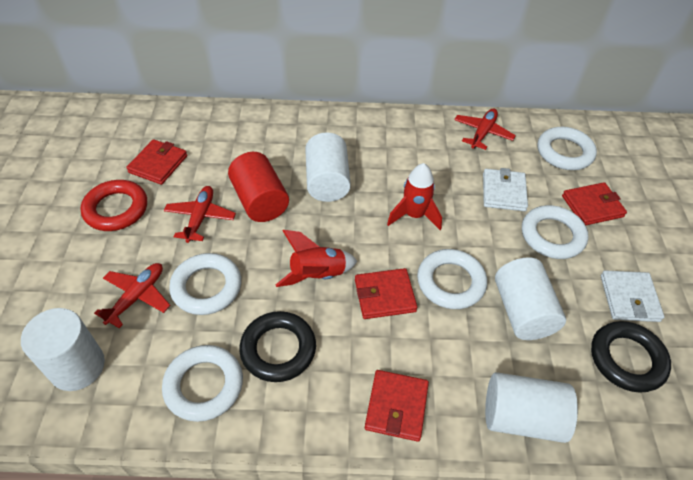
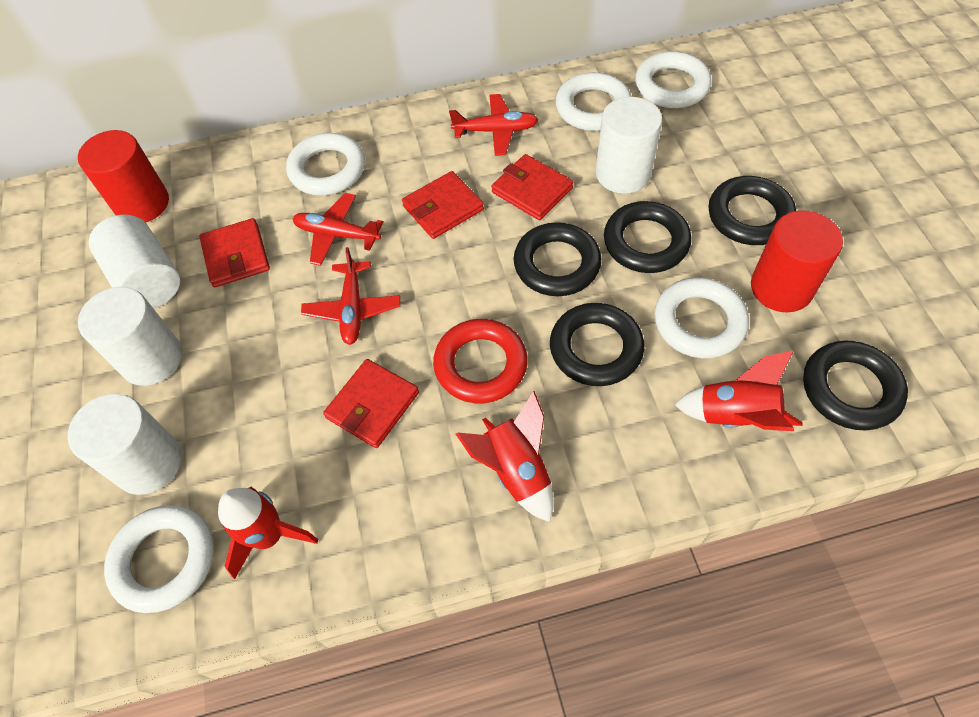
black ring: [239,311,316,382] [591,321,671,393] = 2 -> [514,222,601,296] [550,303,644,386] [604,201,691,273] [709,176,796,245] [803,340,908,431] = 5
red cylinder: [228,152,289,222] = 1 -> [78,130,169,222] [751,210,843,312] = 2
red rocket: [276,230,357,287] [387,163,442,230] = 2 -> [218,486,318,579] [456,391,554,522] [675,351,802,431] = 3
white wallet: [483,168,528,211] [601,270,664,322] = 2 -> none = 0

